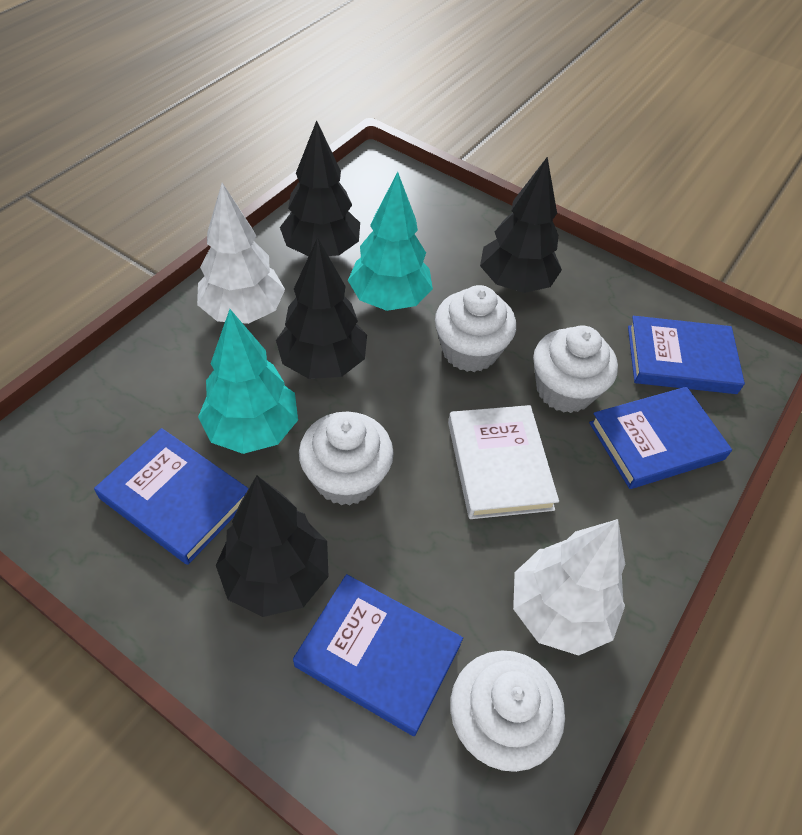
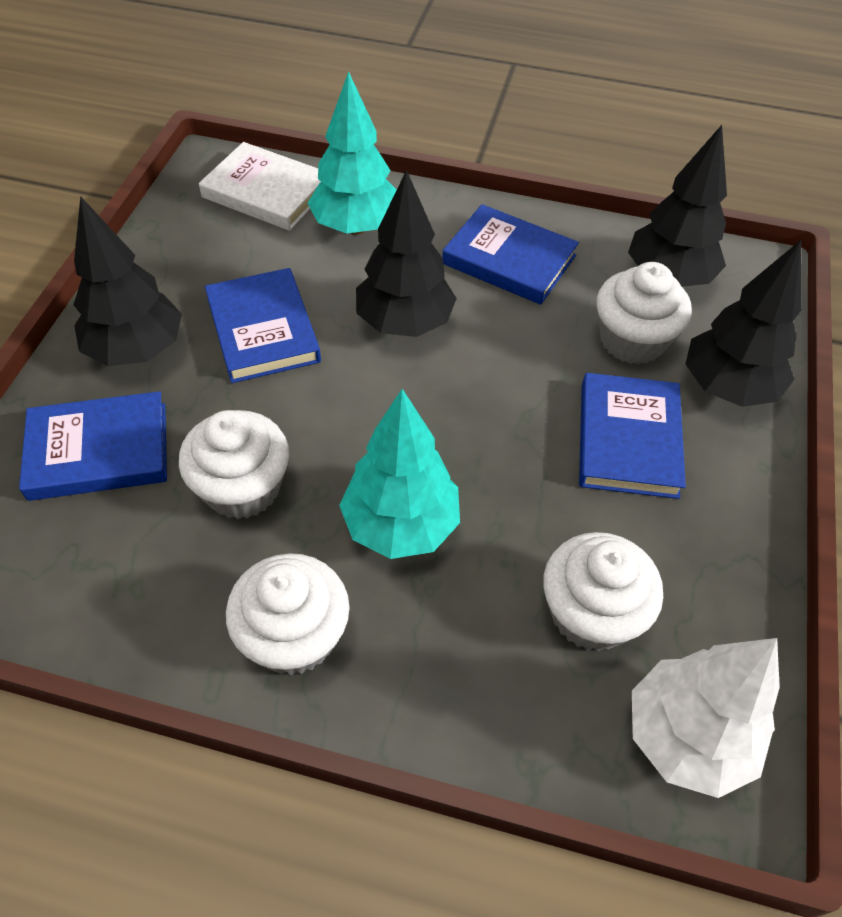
white tree: [197,183,285,324] [513,519,625,656] = 2 -> [632,638,780,798] = 1

